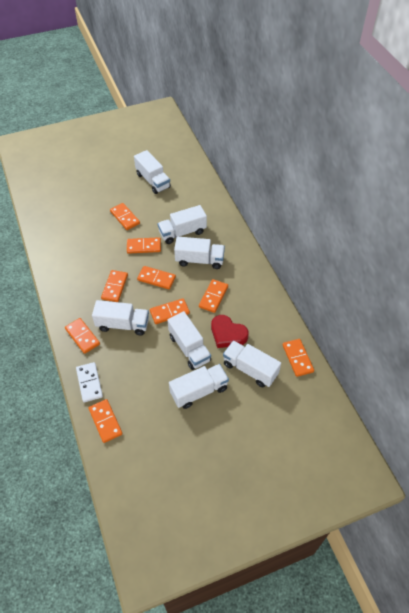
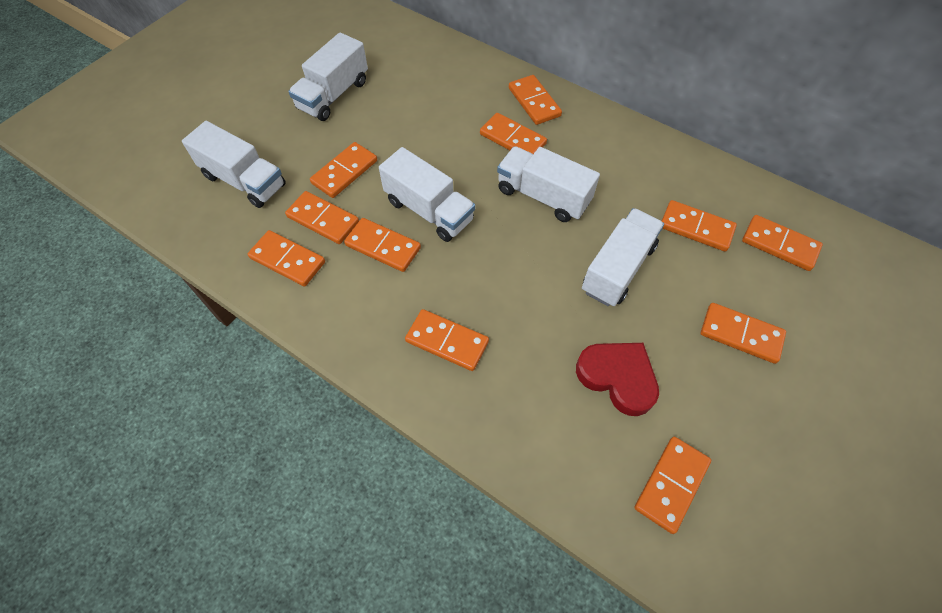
orange domino: [65,318,100,354] [88,399,123,443] [101,270,128,302] [110,203,140,230] [127,237,161,254] [137,266,176,289] [150,298,190,324] [199,279,228,313] [283,339,314,377] = 9 -> [248,230,325,287] [285,191,359,244] [310,142,377,198] [344,218,421,272] [405,309,489,371] [480,113,547,154] [509,75,562,125] [634,437,711,534] [662,200,737,252] [701,303,786,364] [742,215,823,271] = 11
white domino: [76,362,103,402] = 1 -> none = 0
white truck: [92,300,149,335] [134,150,171,194] [158,205,207,244] [167,311,211,370] [169,364,229,409] [174,237,225,269] [223,341,281,387] = 7 -> [182,121,286,208] [288,32,368,121] [379,147,475,242] [497,146,600,222] [582,208,664,306] = 5

